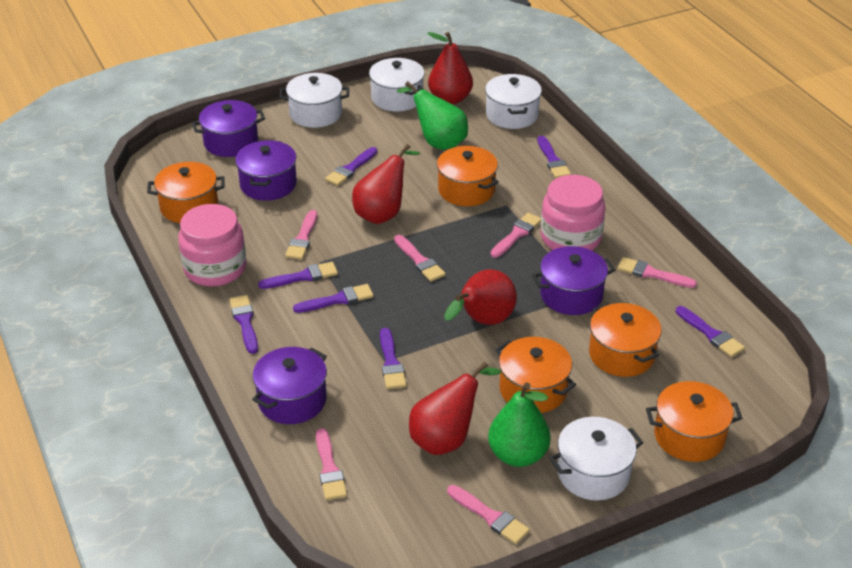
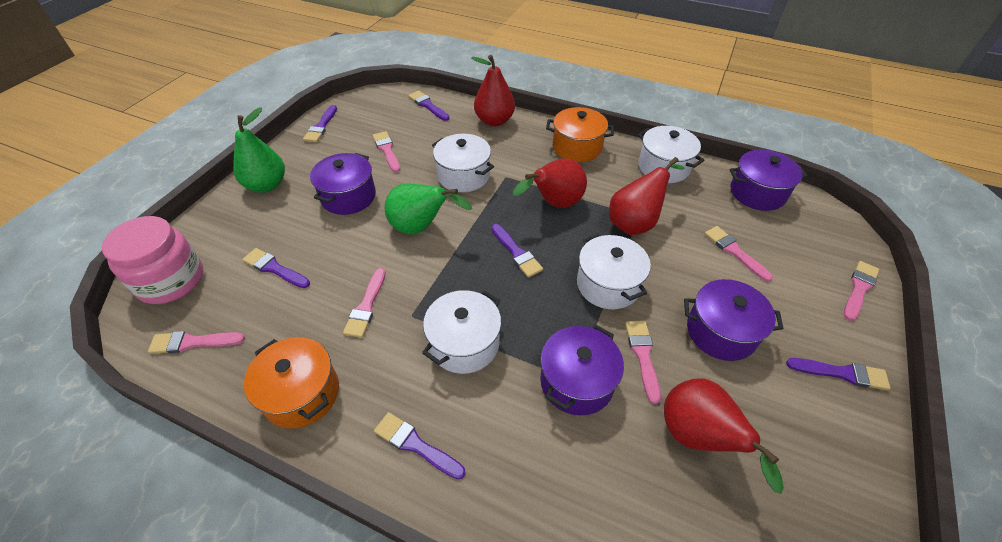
orange pot: [147,162,225,223] [437,146,499,206] [495,337,576,413] [589,303,662,377] [646,381,743,462] = 5 -> [244,337,339,429] [546,107,614,162] = 2
pink jar: [178,204,246,287] [541,175,605,250] = 2 -> [102,216,203,304] = 1
purple brush: [229,295,258,354] [258,262,338,289] [293,284,374,313] [325,147,377,186] [380,328,407,389] [537,136,571,178] [676,306,745,357] = 7 -> [243,248,310,288] [303,105,337,142] [374,412,466,480] [408,91,450,121] [491,224,543,278] [786,358,891,390] = 6

